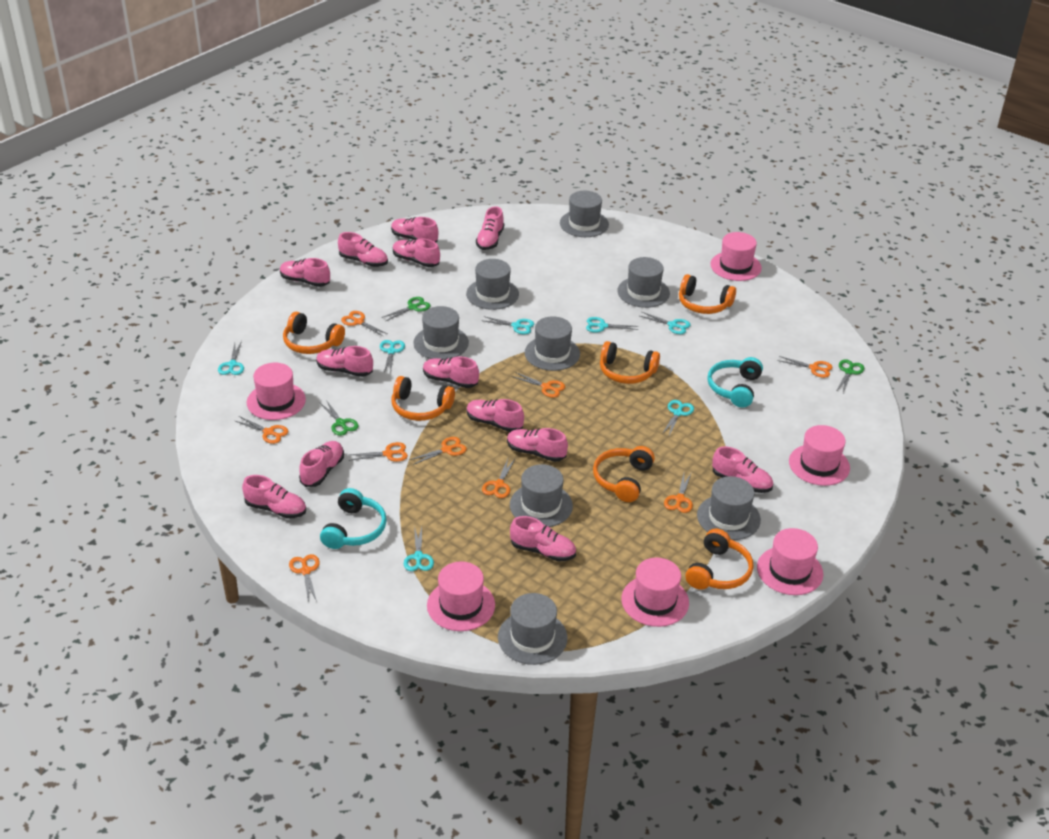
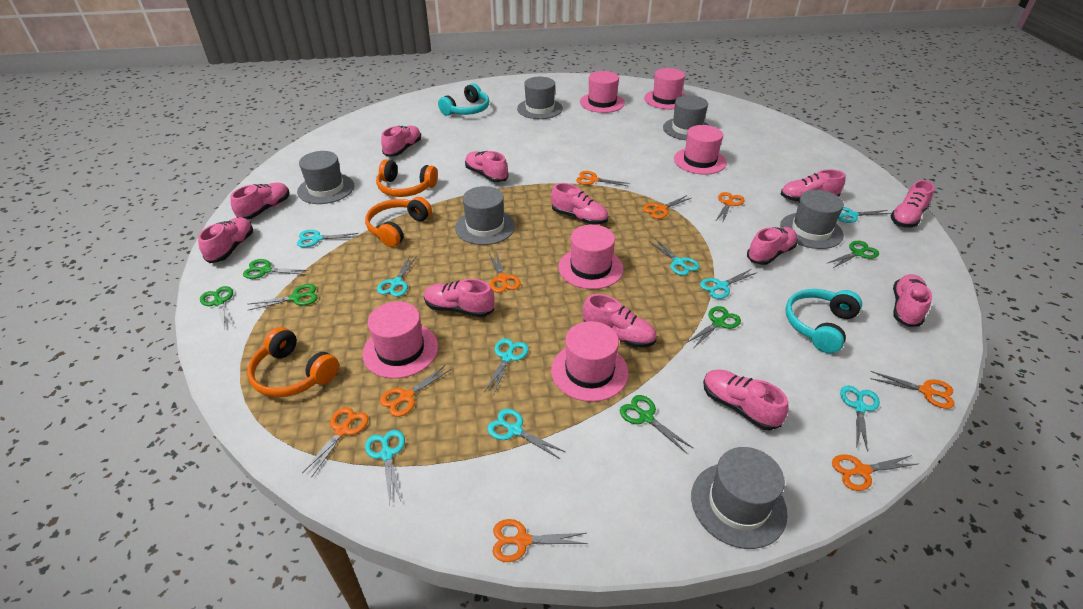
green scissors: [320,400,359,436] [382,297,431,321] [837,359,864,393] = 3 -> [200,286,233,330] [243,259,308,279] [249,284,318,310] [620,395,694,454] [686,306,741,348] [826,241,879,268] = 6
grey hat: [413,306,469,359] [466,259,519,310] [498,593,567,665] [510,464,573,527] [525,316,580,371] [560,191,609,237] [617,257,670,308] [697,476,761,540] = 8 -> [297,151,354,204] [455,186,515,245] [517,77,563,119] [663,95,708,140] [691,447,788,549] [780,190,844,249] = 6
orange headphones: [283,312,345,354] [391,376,455,421] [593,446,655,502] [600,341,660,384] [679,274,736,314] [686,529,754,590] = 6 -> [247,327,339,397] [365,197,432,247] [376,159,438,197] = 3
pink shoe: [242,475,306,519] [280,258,330,287] [299,441,344,487] [316,346,373,377] [338,232,388,267] [391,217,439,242] [393,239,440,267] [423,356,479,388] [466,399,524,432] [476,206,504,250] [507,428,568,462] [510,516,576,562] [712,446,773,493] = 13 -> [198,217,253,263] [230,183,290,220] [381,126,421,157] [424,279,495,317] [465,151,509,182] [551,183,608,225] [583,294,656,348] [703,370,789,431] [747,227,798,265] [781,169,845,201] [891,180,935,227] [893,274,932,327] = 12
turquoise scissors: [218,341,244,375] [380,340,405,373] [404,526,434,571] [481,316,534,334] [586,317,639,333] [640,312,691,334] [662,400,694,436] = 7 -> [297,230,359,247] [365,430,405,504] [377,256,417,297] [484,338,529,395] [487,409,565,459] [649,239,699,275] [700,269,758,299] [838,207,891,223] [840,386,880,452] = 9

